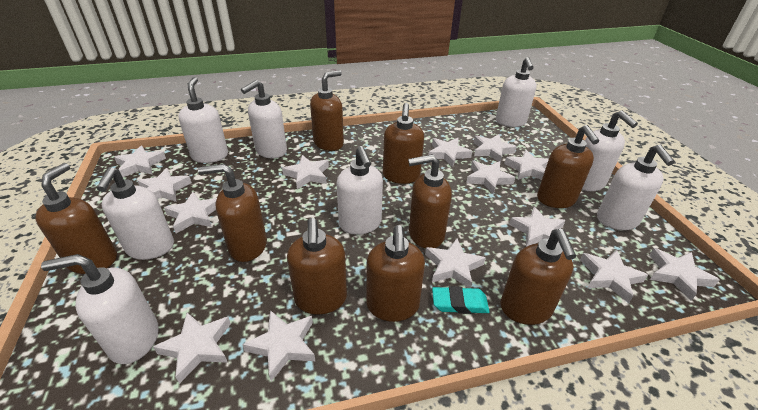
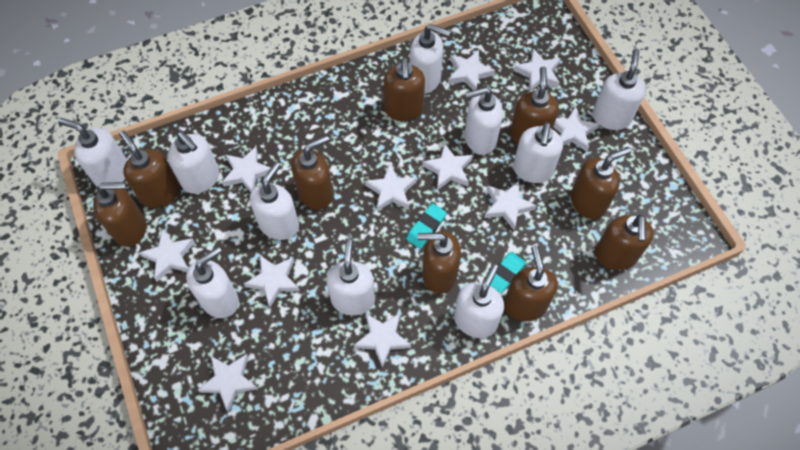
turquoise eraser: [432,286,490,314] = 1 -> [406,203,447,249] [490,252,526,293] = 2
white soap dispenser: [41,254,159,364] [96,167,174,260] [178,77,228,163] [241,80,287,158] [336,146,383,235] [496,57,537,127] [582,110,638,191] [597,144,675,230] = 8 -> [58,118,127,187] [168,132,219,194] [186,246,239,318] [250,162,299,240] [326,239,375,315] [410,24,450,94] [454,264,504,338] [464,87,503,155] [513,122,563,183] [592,48,646,130] = 10
white star: [114,145,166,177] [137,168,192,202] [153,312,231,384] [164,192,217,233] [242,310,315,381] [282,155,329,189] [425,238,485,288] [428,138,472,167] [466,161,515,194] [474,134,517,164] [504,150,549,180] [509,207,566,247] [580,250,648,303] [650,248,720,301] = 14 -> [139,229,195,282] [198,354,258,412] [222,147,271,192] [244,255,300,308] [354,313,411,368] [365,163,417,211] [422,143,473,190] [448,50,495,90] [484,181,536,230] [513,48,561,92] [554,106,600,152] = 11

